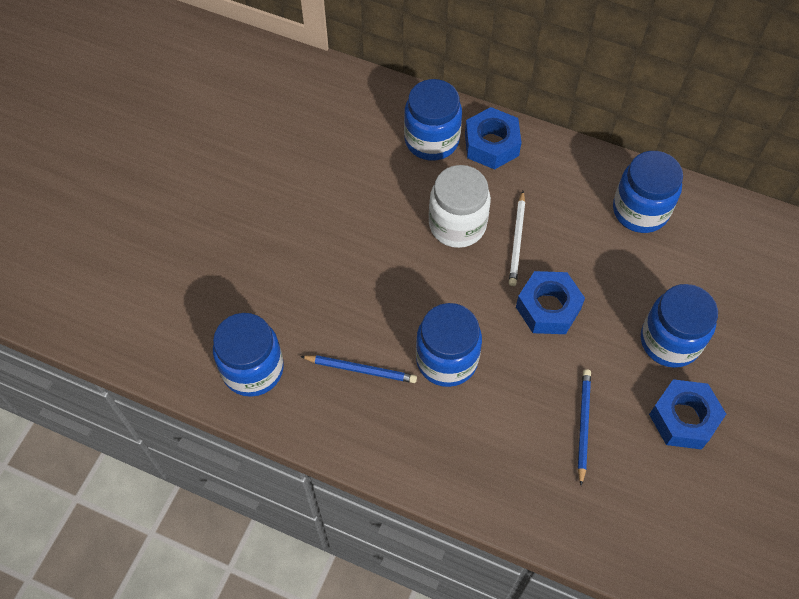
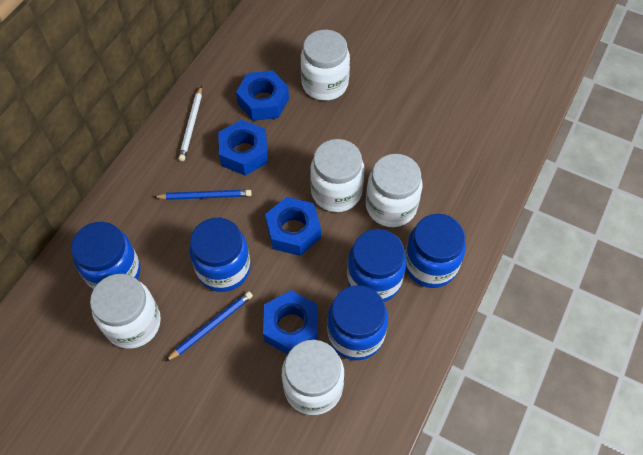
blue nut: [465,107,522,170] [516,271,585,334] [649,379,726,450] = 3 -> [218,120,268,176] [236,70,289,121] [263,290,318,355] [265,197,321,256] = 4
white jar: [429,165,491,248] = 1 -> [90,274,161,349] [282,340,344,415] [301,30,350,101] [310,139,365,212] [366,154,422,227] = 5

